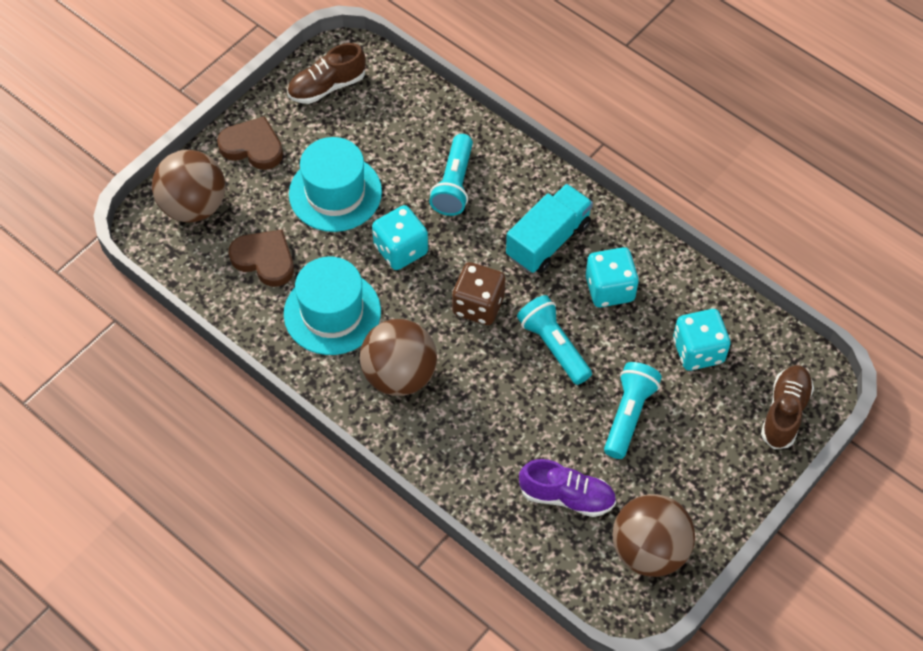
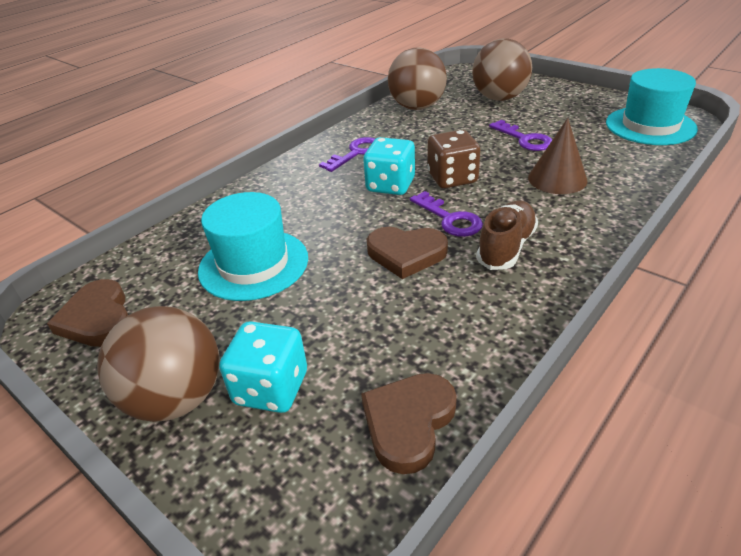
brown cone: none = 0 -> [528,118,588,194] = 1
brown heart: [217,116,283,170] [229,230,294,287] = 2 -> [47,279,128,347] [361,373,457,474] [367,227,448,279] = 3
brown shoe: [287,43,366,104] [761,365,814,449] = 2 -> [476,200,538,270] = 1
purple key: none = 0 -> [319,137,376,172] [410,191,483,237] [489,120,552,151] = 3
purple shoe: [519,459,616,517] = 1 -> none = 0
turquoise dice: [372,205,428,270] [586,247,639,307] [673,309,730,371] = 3 -> [219,321,307,413] [363,137,415,195] = 2
turquoise flashlight: [429,134,473,216] [517,295,592,385] [604,362,662,459] = 3 -> none = 0
turquoise truck: [506,184,593,273] = 1 -> none = 0

